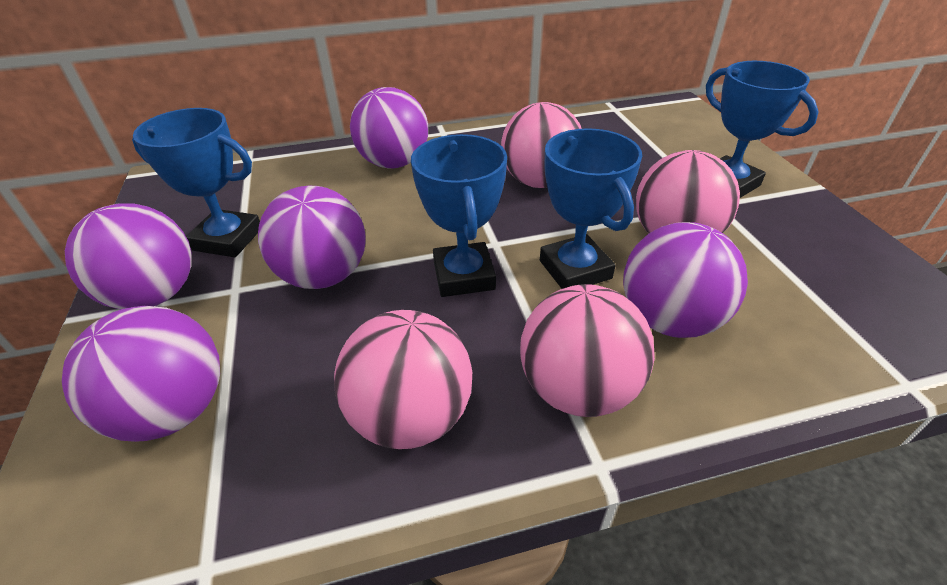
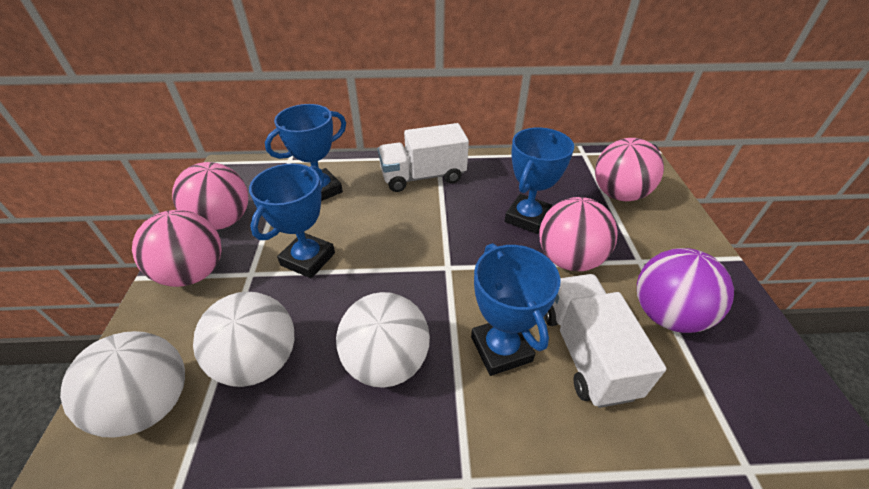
purple ball: [62,306,220,442] [65,204,192,309] [258,186,366,289] [350,87,428,169] [623,222,748,338] = 5 -> [637,248,734,333] = 1
white ball: none = 0 -> [60,331,185,438] [193,292,294,387] [336,292,430,388] = 3
white truck: none = 0 -> [378,123,469,192] [544,274,666,408] = 2

